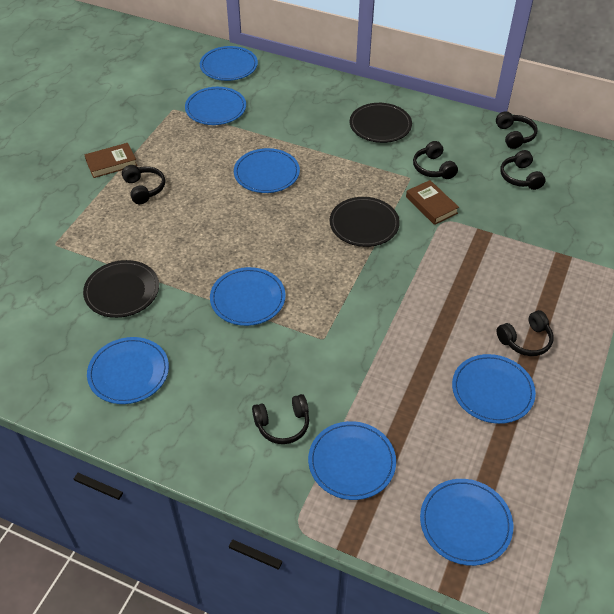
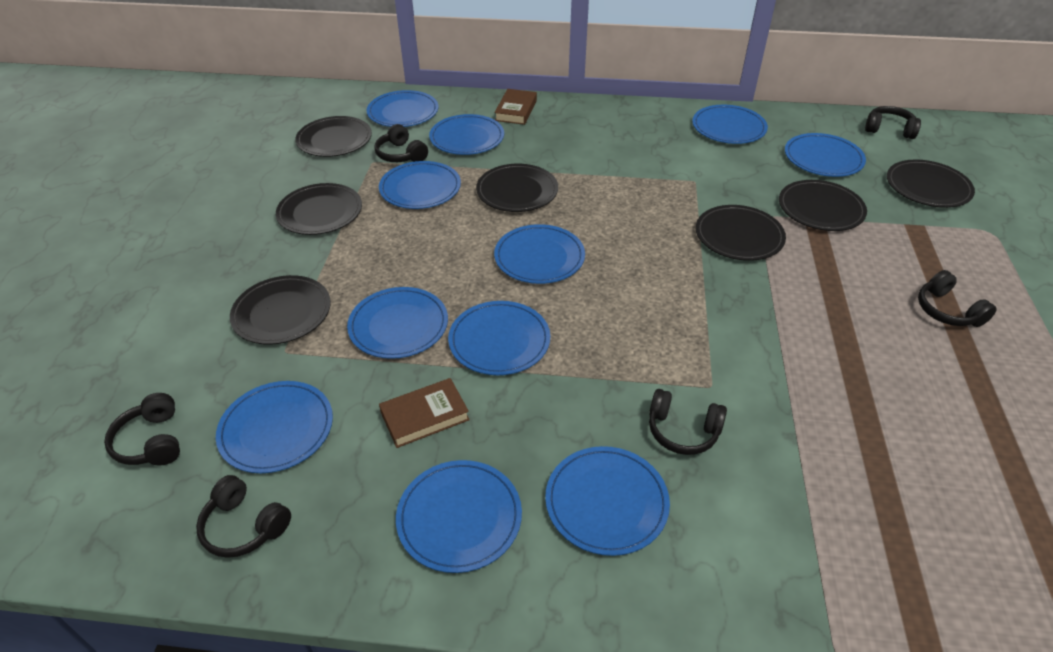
black plate: [83,260,159,318] [330,197,400,247] [350,103,412,143] = 3 -> [230,275,331,345] [276,183,362,235] [295,116,372,157] [476,164,558,212] [696,205,786,261] [779,180,867,231] [887,159,975,208] = 7
blue plate: [87,337,169,404] [185,87,246,125] [200,46,258,81] [210,267,286,326] [234,148,300,193] [308,421,396,500] [420,479,513,566] [452,354,536,424] = 8 -> [216,381,333,473] [347,287,448,359] [366,90,438,127] [379,161,461,209] [396,460,522,573] [429,114,504,155] [448,301,550,375] [494,224,585,284] [545,446,670,556] [692,105,768,144] [785,133,866,177] = 11

